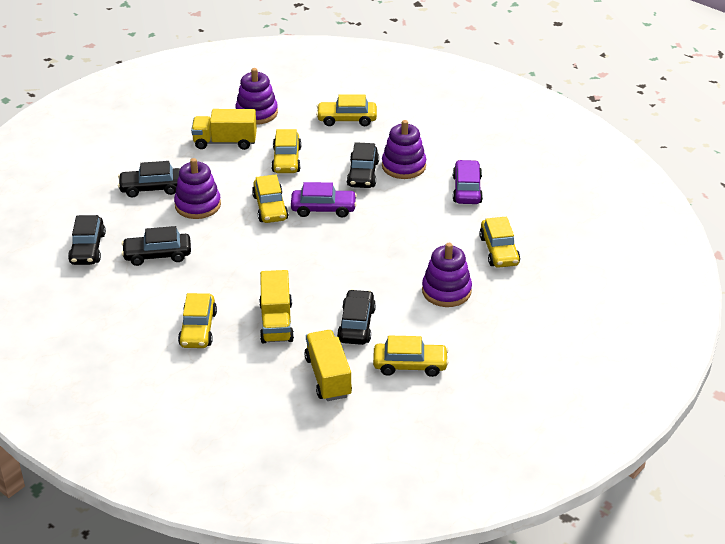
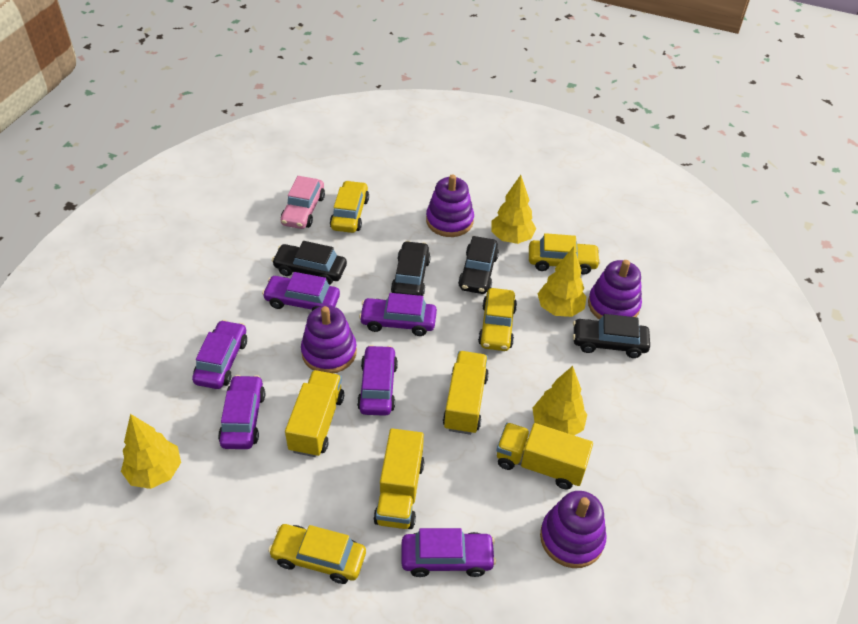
black car: [68,215,106,265] [118,161,180,197] [122,226,191,266] [337,289,376,345] [347,142,379,188] = 5 -> [272,241,347,285] [391,241,431,296] [458,236,499,294] [573,314,650,358] = 4
pink car: none = 0 -> [281,176,325,229] = 1
purple car: [291,182,357,218] [453,160,483,204] = 2 -> [192,320,247,389] [218,375,265,449] [262,272,340,311] [357,345,398,416] [359,293,437,336] [402,528,496,577] = 6
yellow car: [178,293,217,348] [252,175,289,223] [271,129,301,173] [316,94,377,126] [373,335,449,377] [479,217,520,268] = 6 -> [268,524,366,584] [330,180,369,233] [478,288,517,351] [529,233,600,274] = 4
yellow tree: none = 0 -> [121,414,181,489] [491,175,536,244] [532,366,587,436] [538,247,586,317] = 4
yellow truck: [191,109,257,150] [259,270,294,343] [304,330,352,401] = 3 -> [285,370,344,457] [373,428,425,529] [443,351,489,435] [497,423,593,489] = 4

